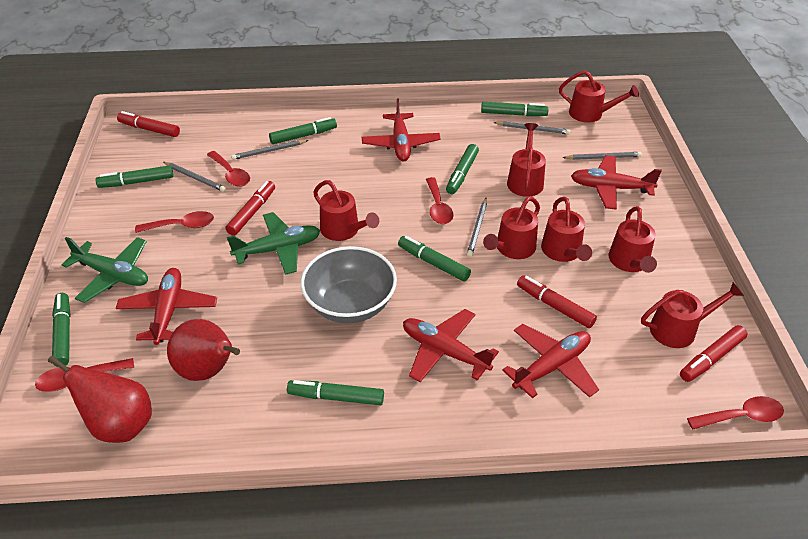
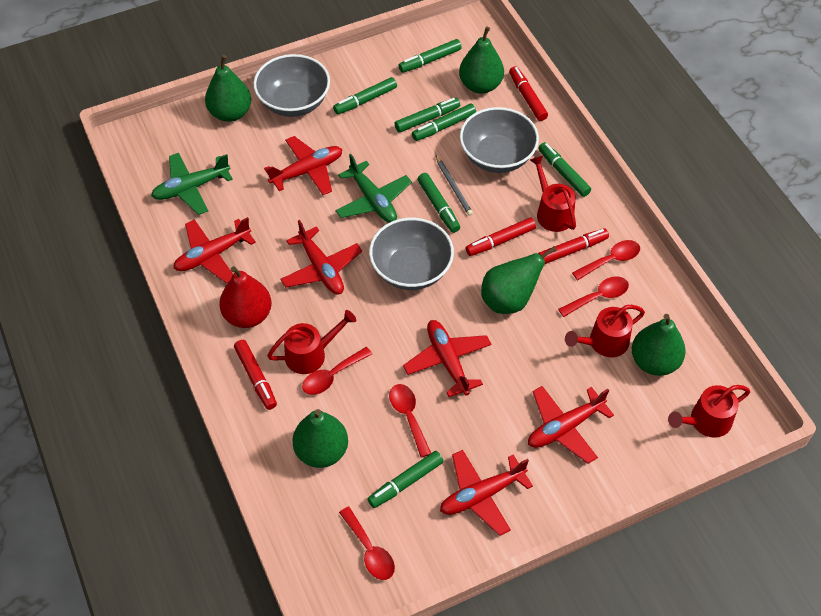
green pear: none = 0 -> [205,55,251,122] [293,409,348,468] [459,26,504,94] [481,246,557,314] [632,314,686,376] = 5
grey bowl: [301,246,397,323] = 1 -> [253,54,330,117] [369,218,454,290] [460,107,539,173] = 3
grey pencil: [164,162,226,192] [231,140,309,160] [467,198,487,257] [493,121,570,135] [562,152,642,160] = 5 -> [436,156,473,216] = 1
red pear: [48,355,152,443] [167,319,240,381] = 2 -> [219,266,272,328] = 1
red plane: [116,268,217,345] [362,99,441,161] [403,309,499,382] [502,324,599,398] [571,155,662,210] = 5 -> [173,217,256,283] [264,136,342,195] [280,220,362,295] [403,320,492,397] [440,450,533,536] [528,386,614,464] = 6
red watering can: [313,180,379,241] [483,197,540,259] [507,123,546,197] [541,197,592,262] [559,71,639,123] [609,206,657,273] [641,282,744,348] = 7 -> [267,310,356,374] [530,155,576,232] [565,305,645,357] [668,385,750,438] = 4

